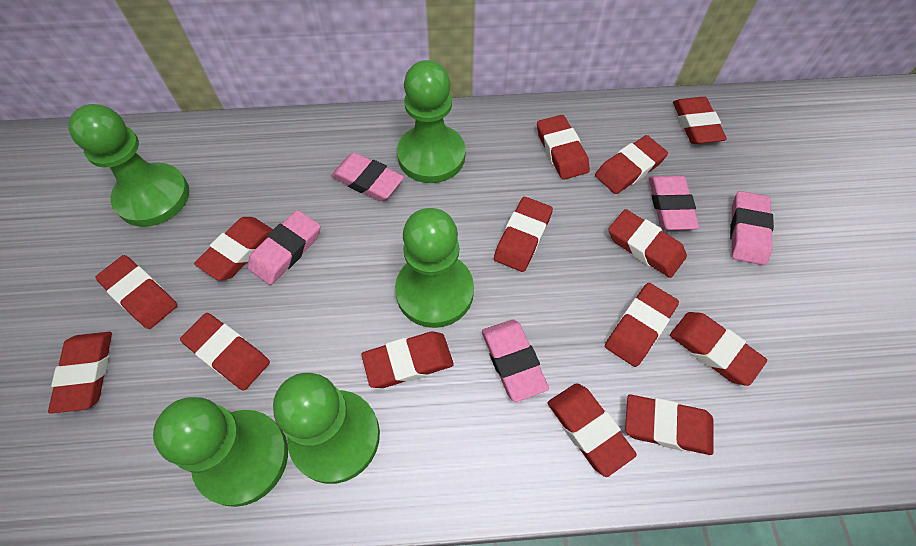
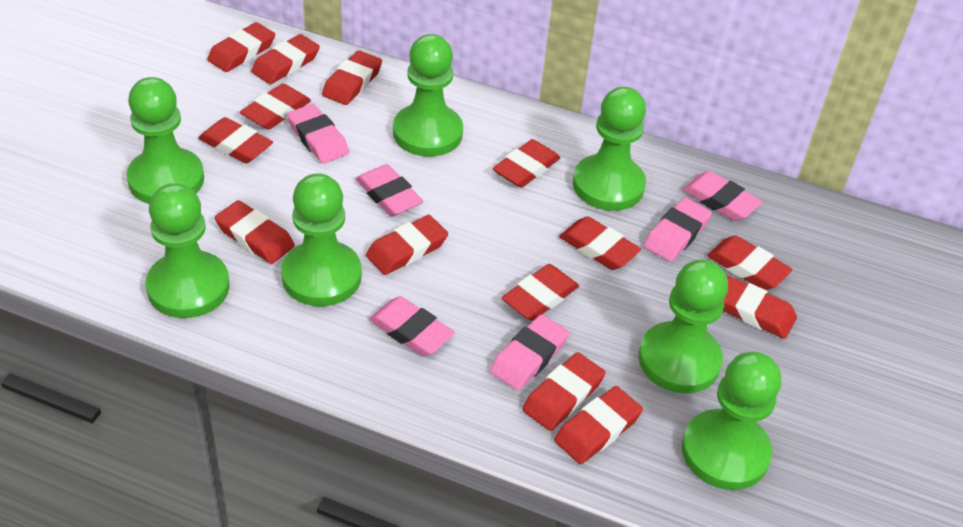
green pawn: [68,104,189,227] [153,397,288,507] [273,373,380,484] [395,208,474,328] [397,60,466,183] = 5 -> [126,77,204,204] [146,183,230,318] [281,173,362,306] [393,34,463,157] [573,87,646,211] [638,259,728,394] [682,352,781,490] = 7
pink eraser: [247,210,320,285] [331,152,404,201] [482,319,549,402] [649,176,699,230] [730,191,774,265] = 5 -> [287,104,349,164] [356,164,423,217] [369,296,455,356] [490,314,569,391] [644,198,712,262] [682,171,762,221] = 6

